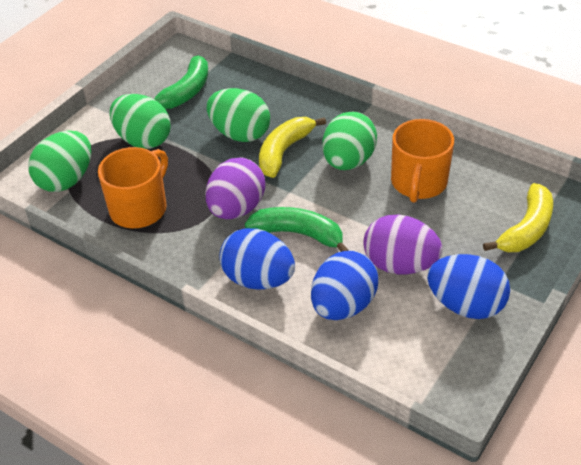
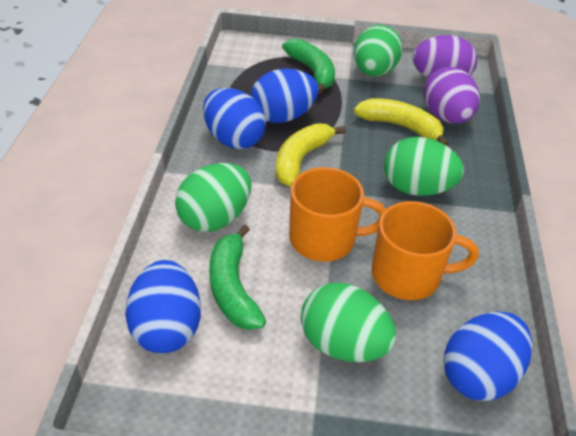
blue egg: [219,228,295,290] [311,251,378,320] [427,254,510,319] = 3 -> [125,260,201,353] [203,88,266,149] [251,68,319,123] [443,311,532,401] = 4

